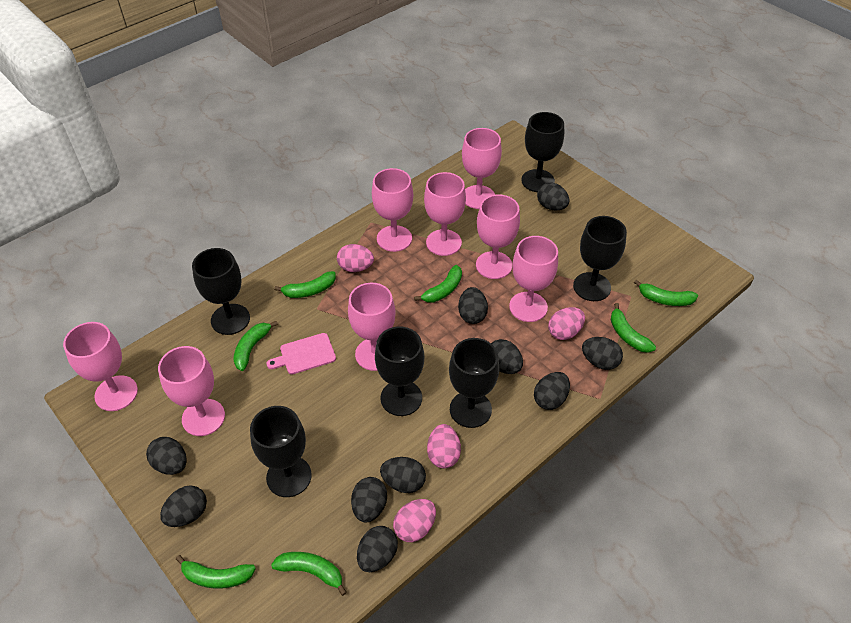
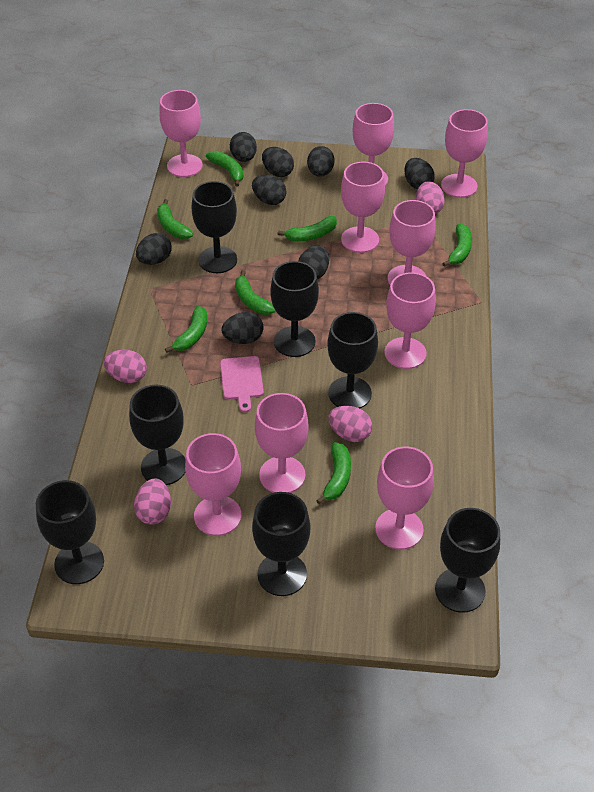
black egg: [146,437,187,475] [160,485,207,527] [351,477,387,522] [357,526,398,572] [380,457,426,493] [458,287,488,324] [491,339,523,374] [534,372,570,410] [537,182,570,211] [582,337,623,370] = 10 -> [136,233,172,265] [221,312,264,344] [230,132,257,162] [252,175,287,205] [262,147,294,177] [298,245,329,279] [307,146,335,177] [404,158,435,189] = 8
black goblet: [192,248,250,335] [250,406,312,497] [375,326,424,416] [449,338,499,428] [521,112,564,192] [573,216,627,301] = 6 -> [36,480,104,584] [129,385,186,485] [192,181,237,273] [252,492,310,596] [270,261,319,357] [327,312,378,409] [435,508,500,613] = 7
pink goblet: [63,322,138,411] [158,346,225,436] [348,283,396,371] [372,168,413,252] [424,172,466,256] [462,128,502,209] [476,195,520,279] [509,236,558,322] = 8 -> [159,90,203,177] [185,433,241,536] [255,393,309,493] [341,162,385,253] [353,103,394,186] [375,447,434,549] [384,272,436,369] [388,200,436,285] [441,109,488,198] = 9

